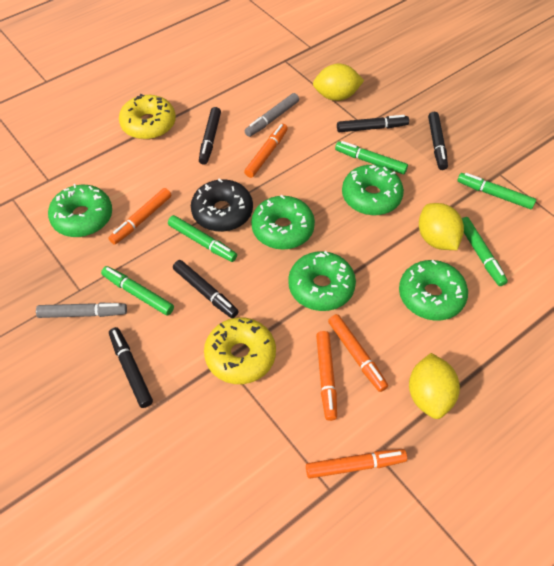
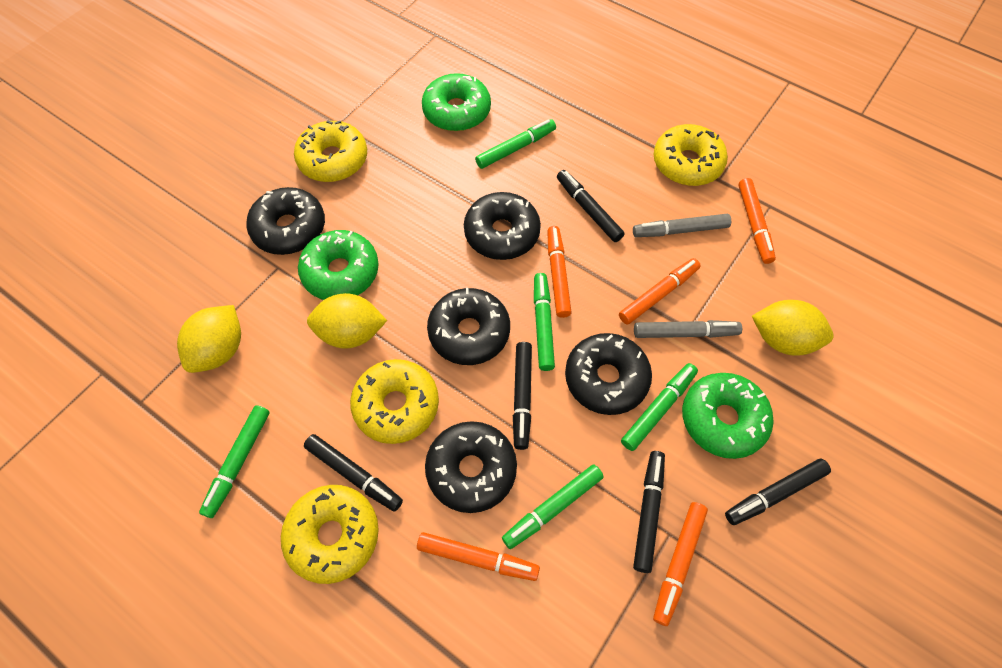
black donut: [191,179,253,232] = 1 -> [246,187,325,255] [425,421,517,513] [427,288,510,365] [464,192,541,260] [565,333,652,415] = 5
green donut: [48,184,112,237] [251,195,315,250] [288,251,356,311] [342,165,404,216] [399,260,468,321] = 5 -> [298,230,379,300] [422,73,491,131] [682,373,774,459] = 3
yellow donut: [119,94,176,140] [204,317,276,384] = 2 -> [281,485,379,584] [294,120,367,182] [350,359,439,444] [654,124,728,186] = 4

